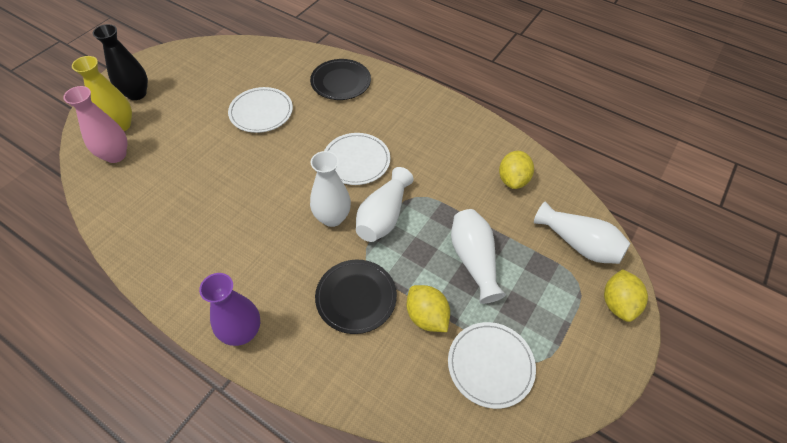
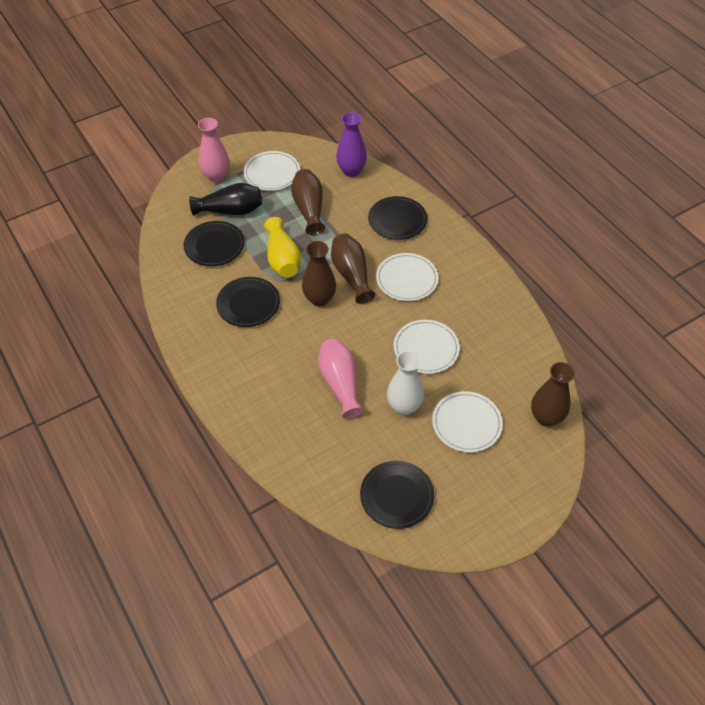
black plate: [310,59,371,100] [315,260,397,334] = 2 -> [184,221,244,266] [216,277,280,327] [360,461,434,529] [368,196,427,240] = 4
brown vase: none = 0 -> [291,169,325,235] [302,241,336,306] [331,233,375,304] [531,362,575,427] = 4
pink vase: [63,86,127,163] = 1 -> [198,118,230,183] [318,339,364,419] = 2
white plate: [228,87,293,133] [324,133,390,185] [448,322,536,409] = 3 -> [244,151,300,191] [376,253,438,301] [394,320,460,374] [432,391,503,453] = 4
white vase: [310,151,351,227] [356,167,414,242] [451,209,506,304] [534,202,631,264] = 4 -> [387,351,424,415] = 1
yellow lemon: [407,285,450,332] [499,151,534,189] [604,269,648,322] = 3 -> none = 0

